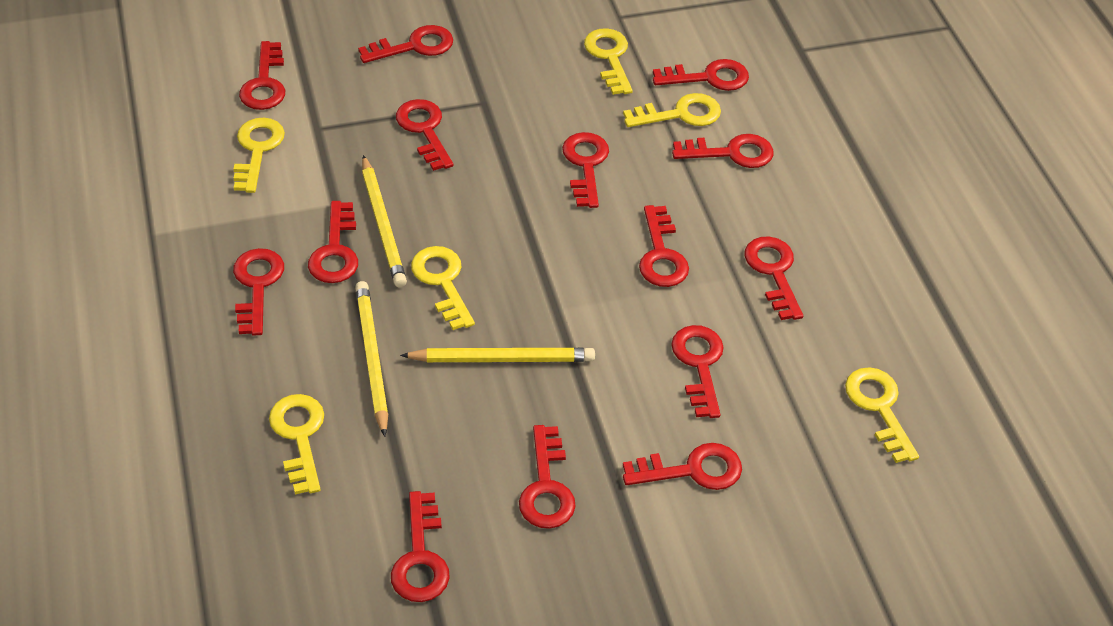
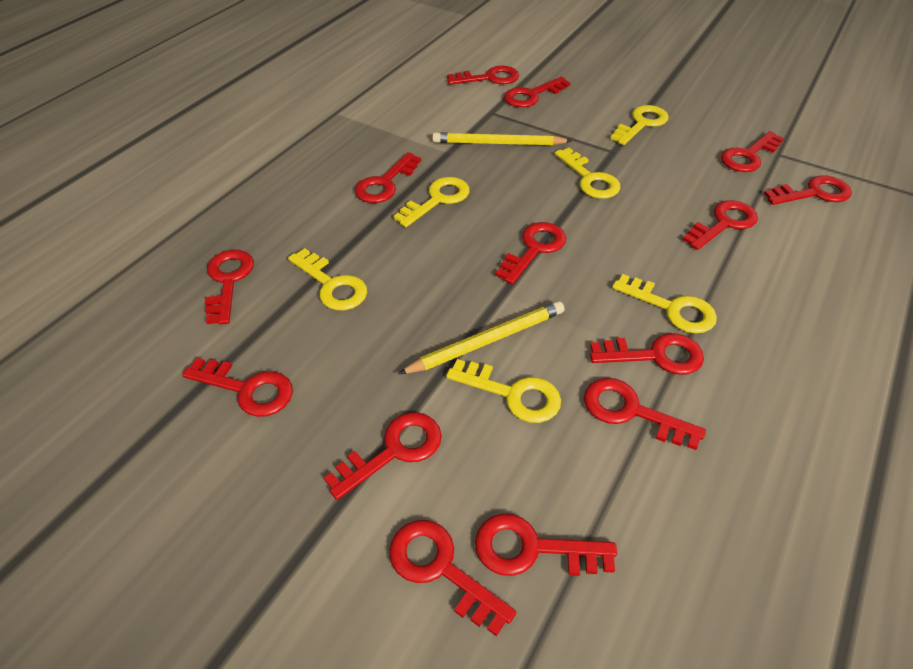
yellow pencil: [355,281,388,437] [362,155,407,287] [400,348,595,362] = 3 -> [398,301,564,374] [432,132,571,145] = 2

